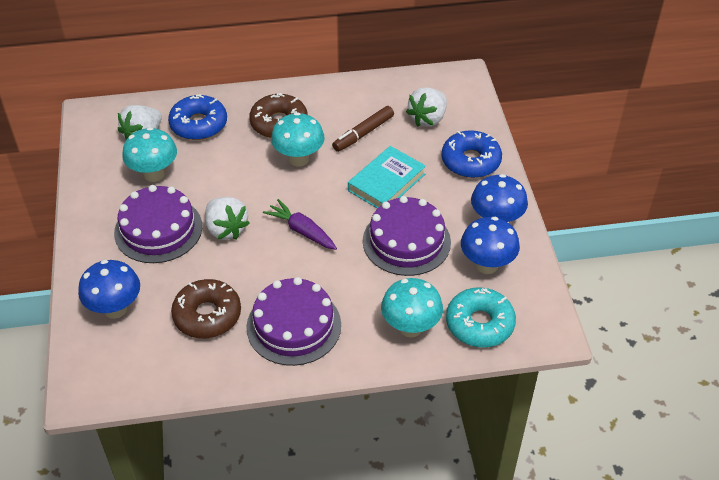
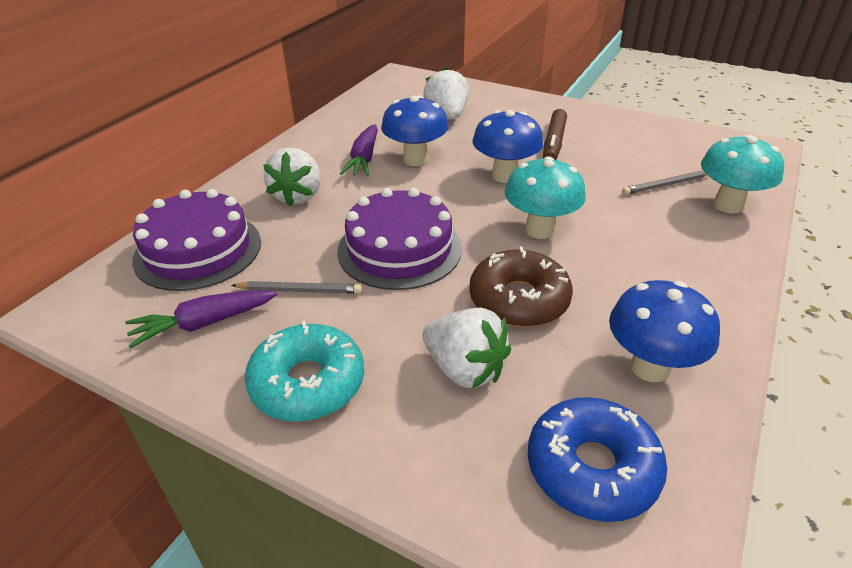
blue donut: [168,94,227,140] [441,130,502,178] = 2 -> [528,397,667,522] = 1
brown donut: [171,279,241,338] [249,93,308,138] = 2 -> [469,247,573,327] = 1
grey pencil: none = 0 -> [231,281,362,294] [622,170,707,195] = 2
purple cake: [114,185,202,263] [246,277,341,366] [363,196,451,276] = 3 -> [132,189,261,291] [337,188,462,290] = 2
purple carrot: [263,199,337,250] = 1 -> [125,290,278,348] [340,124,378,176] = 2
turquoise book: [348,146,426,209] = 1 -> none = 0
turquoise mushroom: [122,127,177,182] [271,112,325,167] [381,278,443,338] = 3 -> [505,156,586,239] [701,135,784,214] = 2

